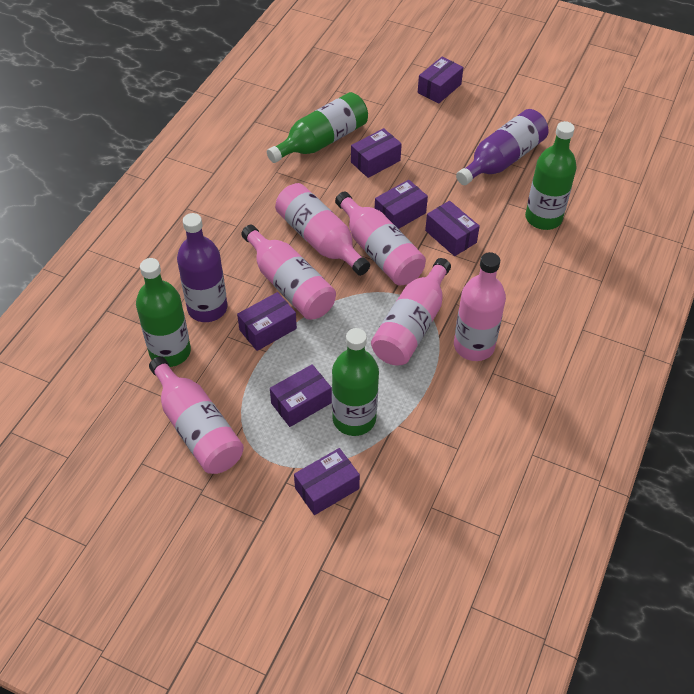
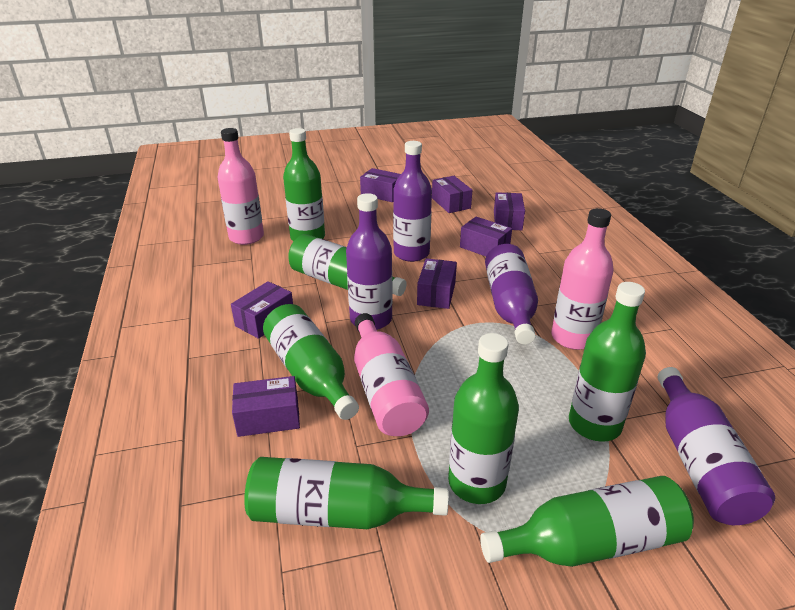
green bottle: [136,258,191,367] [267,92,368,163] [332,328,379,436] [525,121,577,230] = 4 -> [244,457,449,529] [263,304,359,420] [283,128,325,241] [288,234,407,296] [448,333,519,504] [480,476,694,567] [569,282,646,442] = 7
pink bottle: [149,356,244,474] [241,225,336,320] [275,183,370,276] [335,192,426,286] [371,258,451,365] [454,252,506,361] = 6 -> [217,128,264,245] [354,313,429,436] [551,208,614,350] = 3
purple bottle: [177,213,227,322] [456,109,548,185] = 2 -> [346,193,393,330] [393,141,432,262] [485,244,538,344] [658,367,775,525] = 4

